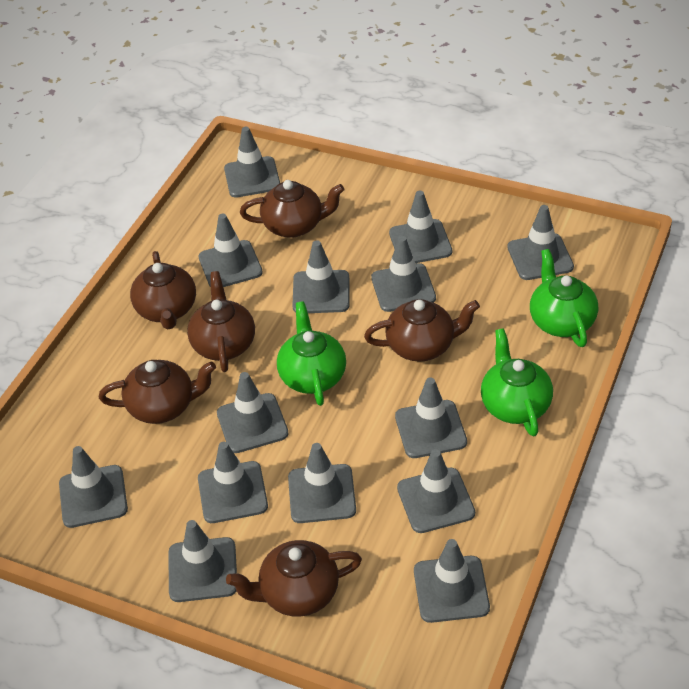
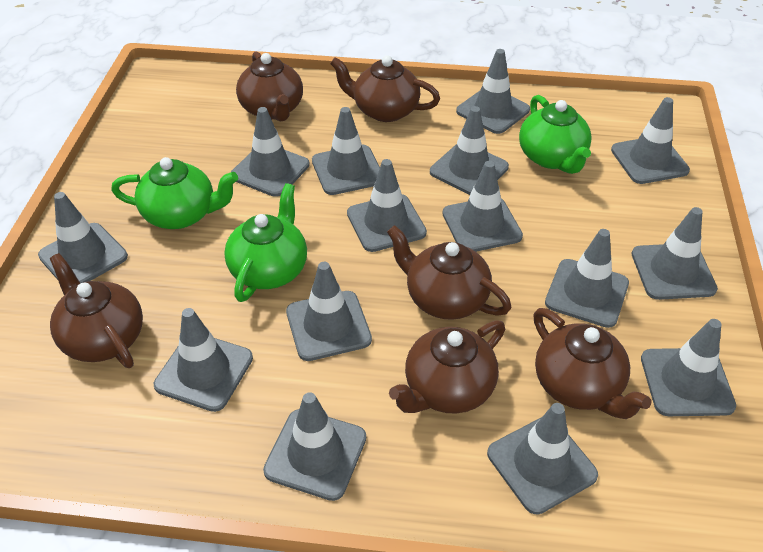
grey traffic cone: [59,446,128,528] [168,520,237,602] [198,214,263,287] [198,442,268,523] [217,372,289,453] [224,127,280,197] [288,443,356,523] [292,240,350,313] [371,236,436,312] [389,191,452,263] [395,377,467,458] [397,449,475,533] [414,539,490,623] [508,205,574,280] = 14 -> [38,192,128,283] [154,308,253,412] [230,107,310,197] [263,392,366,501] [286,262,372,361] [312,107,380,195] [347,159,427,252] [430,106,509,195] [442,161,523,252] [456,49,530,134] [487,403,598,515] [545,229,629,328] [611,97,690,184] [632,207,718,300] [641,319,736,416] = 15

